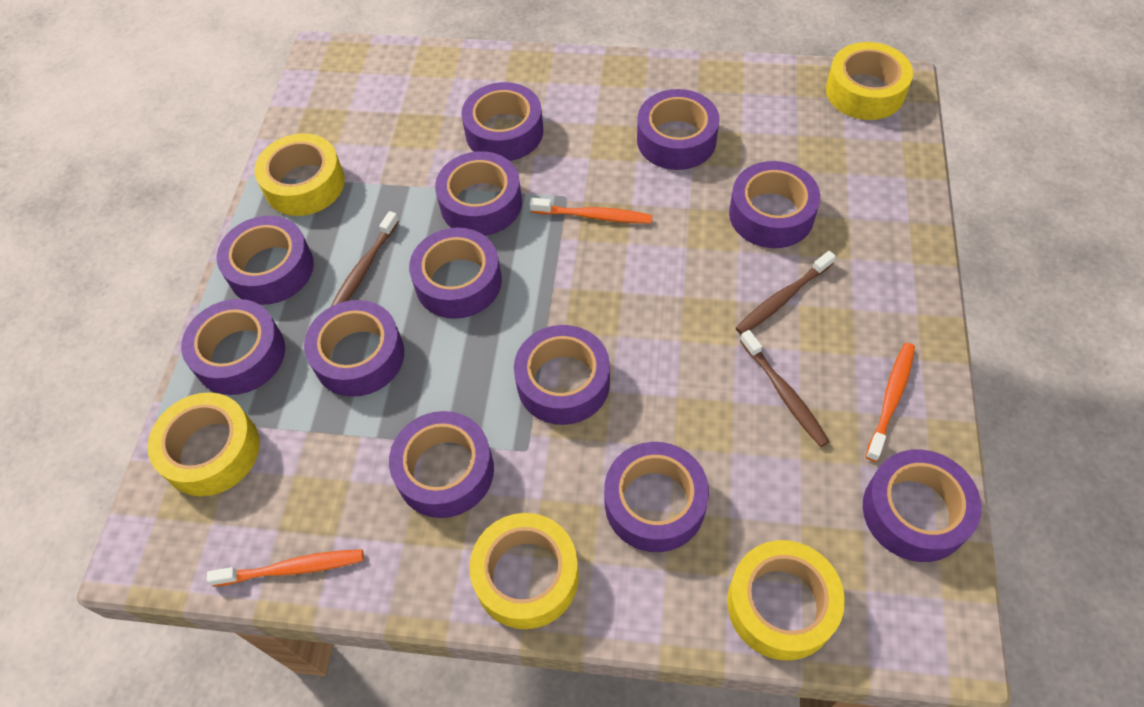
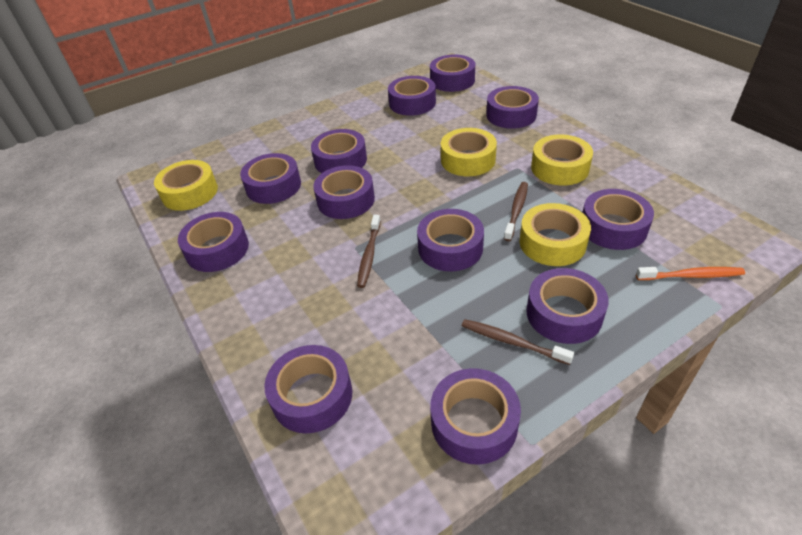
orange toothbrush: [207,549,364,586] [530,198,652,224] [866,343,915,462] = 3 -> [636,267,745,280] = 1
yellow tape: [148,392,260,496] [254,133,345,216] [469,513,579,629] [727,540,845,660] [826,42,913,120] = 5 -> [154,160,218,211] [441,128,497,176] [519,203,591,266] [531,134,593,185] = 4

